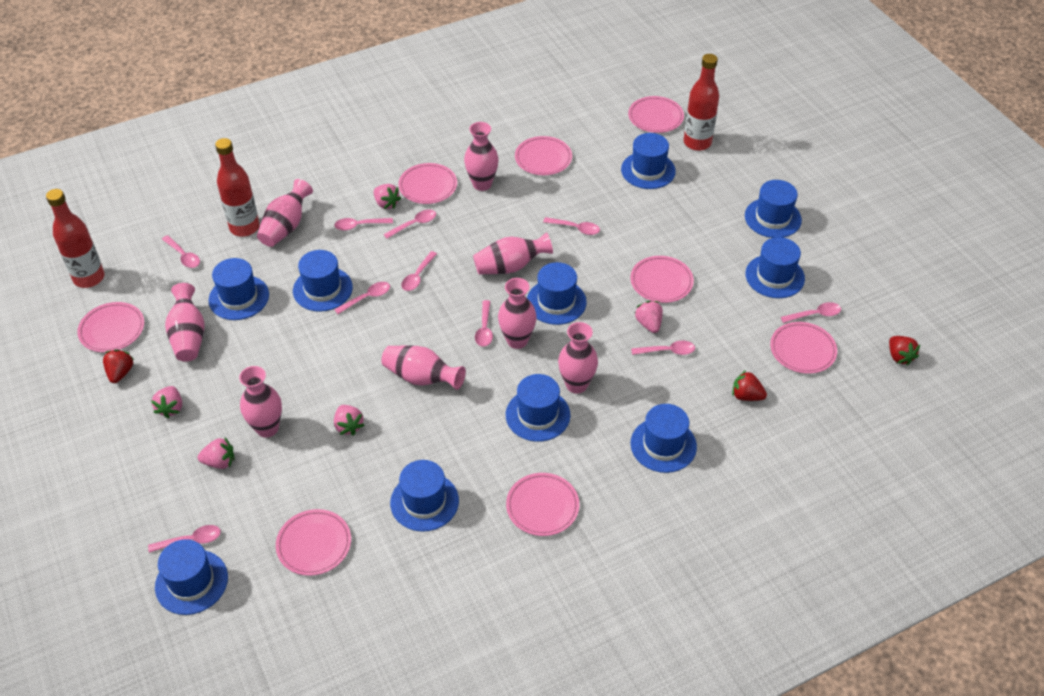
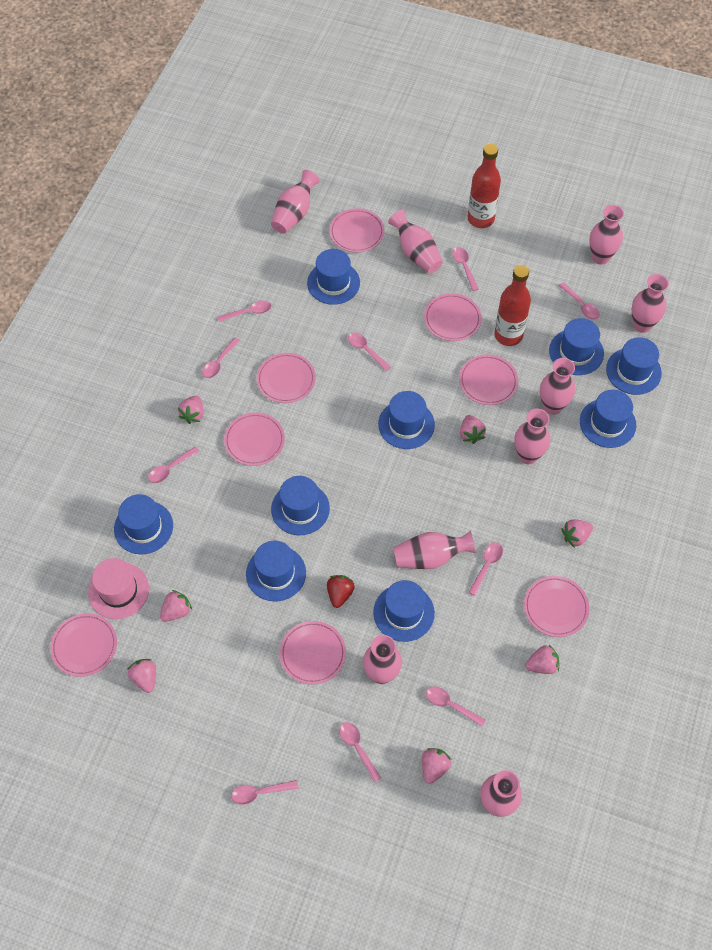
blue hat: [155,539,228,615] [208,258,269,320] [293,250,353,312] [390,460,459,532] [506,374,570,442] [527,262,587,325] [621,133,676,189] [630,404,697,473] [745,180,802,238] [745,237,805,298] = 10 -> [114,494,173,554] [246,541,306,601] [271,476,330,535] [307,249,360,305] [373,580,435,642] [378,391,435,449] [549,318,604,375] [580,390,636,448] [606,337,662,395] = 9
pink hat: none = 0 -> [88,558,149,619] = 1
pink strawberry: [151,386,182,418] [198,438,234,469] [334,405,364,436] [374,184,401,209] [635,301,663,333] = 5 -> [127,659,156,693] [160,590,192,622] [178,396,204,424] [422,748,451,784] [460,415,486,444] [526,645,559,674] [561,519,593,548] = 7
pink vase: [165,283,205,362] [239,366,282,438] [257,179,313,247] [381,345,466,390] [464,122,499,191] [473,232,553,274] [498,278,537,349] [558,322,598,394] = 8 -> [271,170,320,234] [363,635,402,684] [388,210,443,273] [393,531,475,569] [480,770,522,817] [514,409,550,464] [540,358,575,415] [589,205,624,265] [632,274,669,333] = 9
red bottle: [46,189,105,288] [215,138,260,237] [684,54,719,151] = 3 -> [468,144,501,228] [494,265,531,346] = 2
red strawberry: [103,349,134,383] [732,370,767,401] [889,336,920,365] = 3 -> [327,575,355,608] = 1

